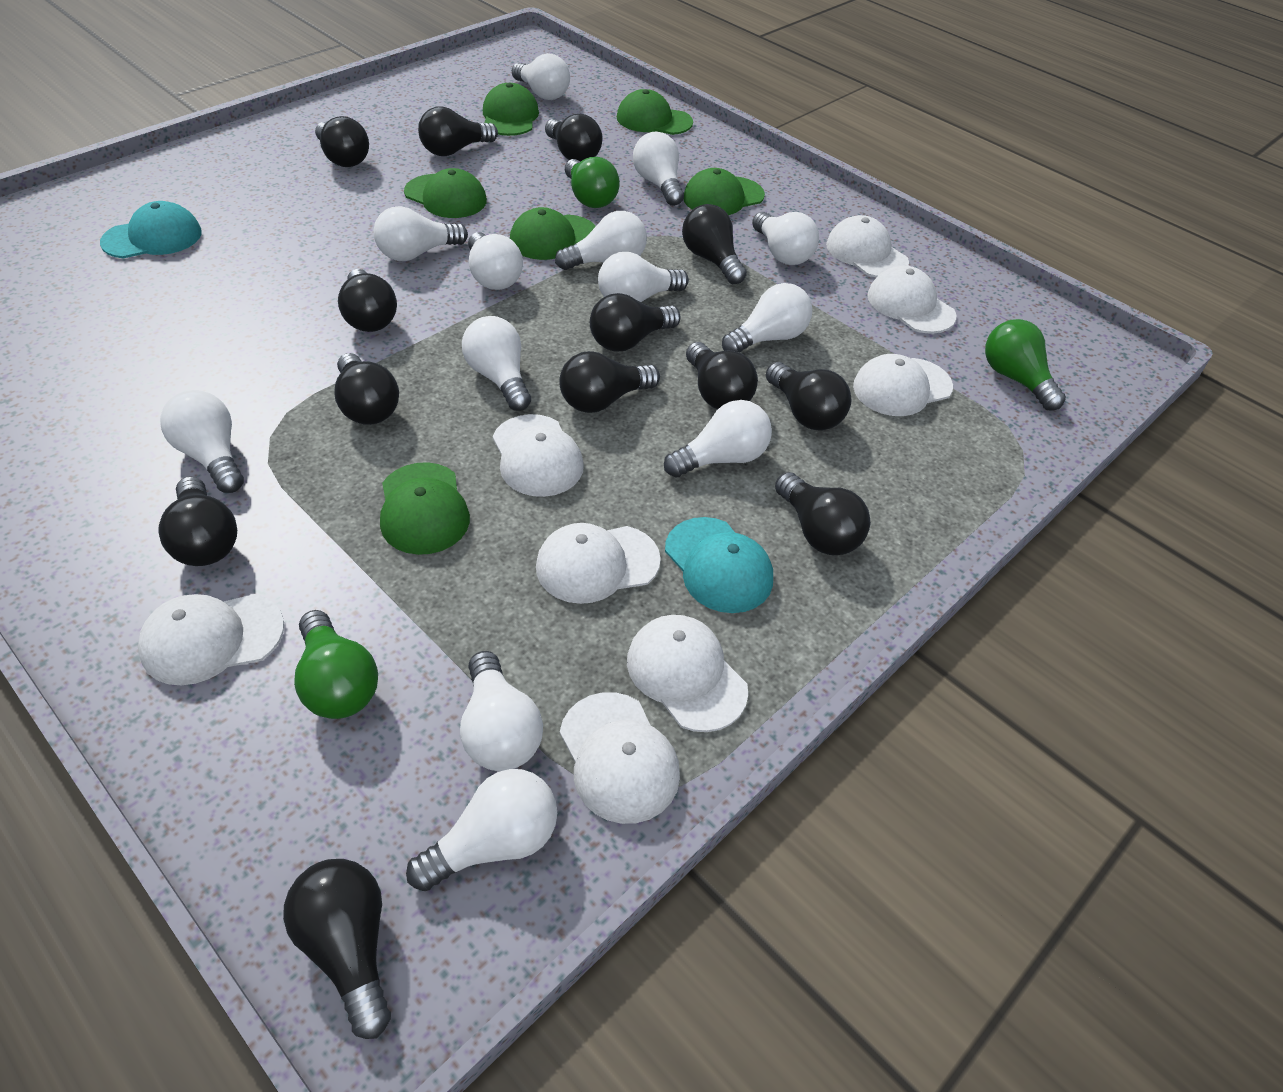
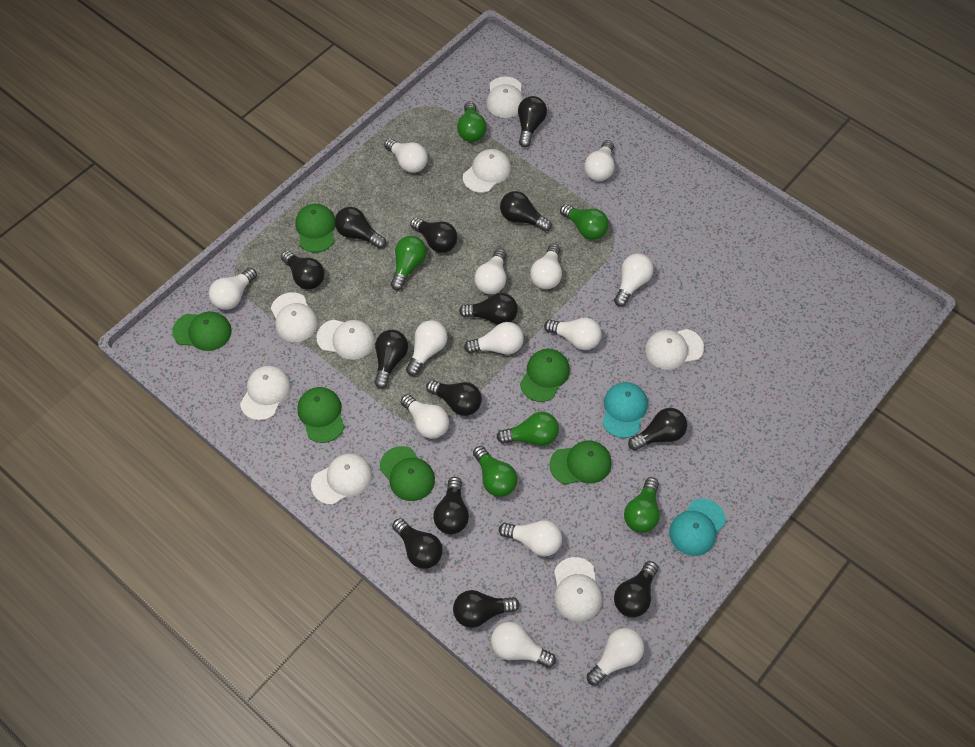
green light bulb: [294,610,378,719] [565,157,620,208] [985,319,1066,410] = 3 -> [391,236,427,290] [457,101,487,142] [473,446,517,497] [497,412,559,446] [560,204,609,240] [624,477,660,533] = 6

